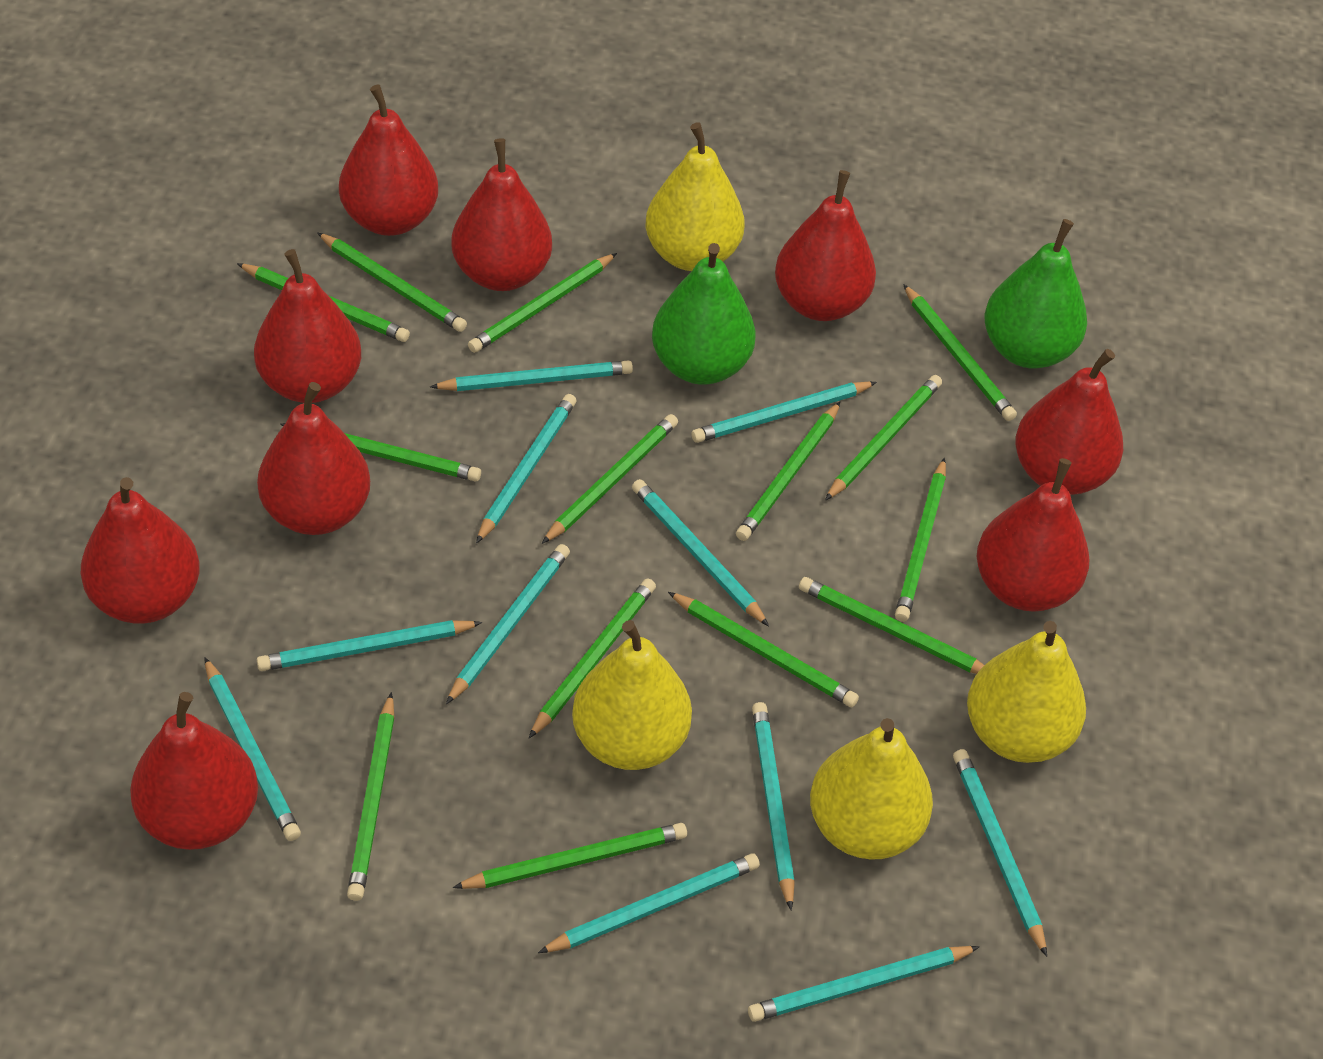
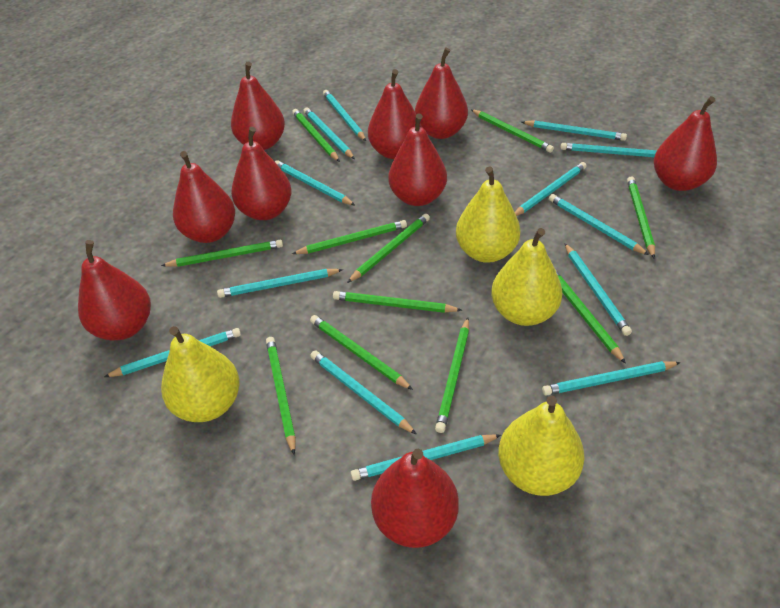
green pear: [652,243,756,385] [984,219,1087,368] = 2 -> none = 0
green pencil: [237,263,410,342] [280,423,481,481] [317,232,467,332] [347,692,394,901] [453,823,687,889] [468,253,617,353] [529,579,656,738] [542,414,678,544] [668,592,859,707] [736,402,840,541] [799,577,984,674] [825,375,942,501] [895,458,946,622] [903,284,1017,421] = 14 -> [161,240,283,267] [266,337,296,455] [292,109,340,162] [292,220,407,254] [310,315,413,390] [333,291,462,313] [347,213,430,283] [435,317,469,433] [471,109,554,153] [556,271,626,364] [627,176,655,258] = 11
turquoise pencil: [204,657,301,841] [257,620,482,671] [430,360,633,391] [446,544,570,704] [476,394,577,543] [538,853,760,953] [632,479,769,626] [691,382,877,443] [748,946,980,1022] [752,702,795,911] [953,749,1047,957] = 11 -> [104,328,241,377] [217,269,343,298] [275,160,355,205] [304,108,355,159] [310,350,417,435] [323,90,366,141] [351,434,501,481] [515,162,587,216] [522,120,627,141] [542,361,681,396] [549,194,649,255] [560,143,657,157] [565,243,632,336] = 13

